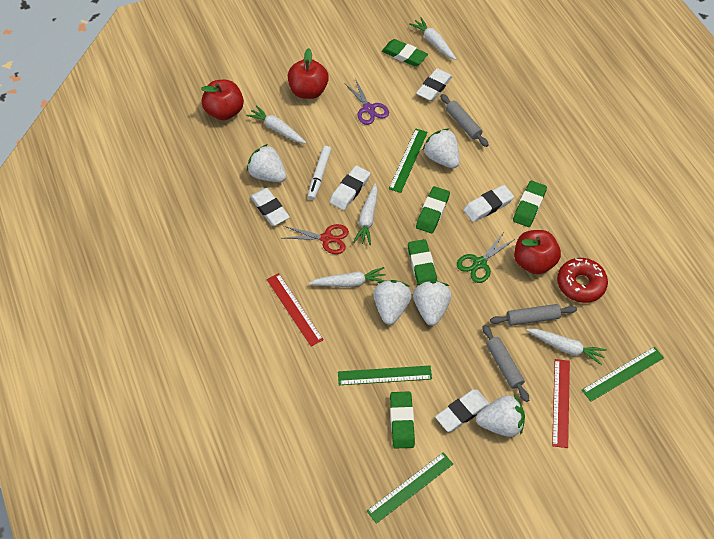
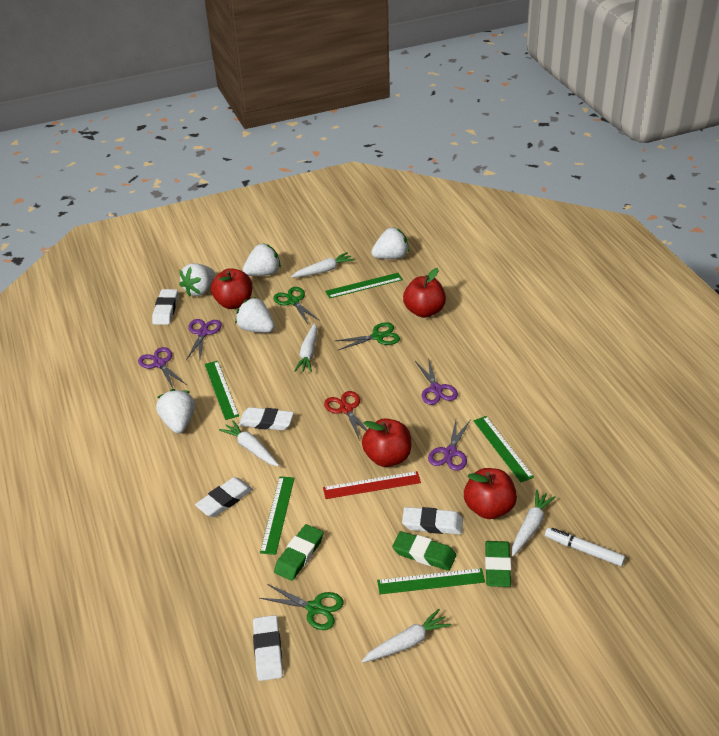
green eraser: [382,39,428,66] [390,391,415,449] [408,239,437,284] [416,186,450,234] [513,181,547,227] = 5 -> [274,524,323,581] [392,531,456,571] [485,541,511,587] = 3
green ruler: [338,366,432,385] [367,452,453,524] [389,129,428,193] [582,347,664,402] = 4 -> [205,361,239,420] [260,476,294,555] [325,273,403,299] [377,568,485,594] [473,416,534,483] = 5
green scissors: [457,232,515,283] = 1 -> [260,584,344,630] [273,287,320,324] [335,322,400,350] = 3
grey rolling pin: [440,94,489,147] [483,325,529,402] [490,304,577,326] = 3 -> none = 0
purple scissors: [344,78,389,125] = 1 -> [138,347,187,388] [186,319,222,360] [415,358,458,405] [428,419,471,471] = 4
red apple: [201,80,244,120] [288,48,329,99] [514,230,561,274] = 3 -> [211,268,252,309] [362,418,411,467] [403,268,446,318] [464,468,517,519] = 4
red donut: [557,258,608,303] = 1 -> none = 0
red ruler: [267,273,324,347] [552,359,570,448] = 2 -> [323,471,421,499] = 1

